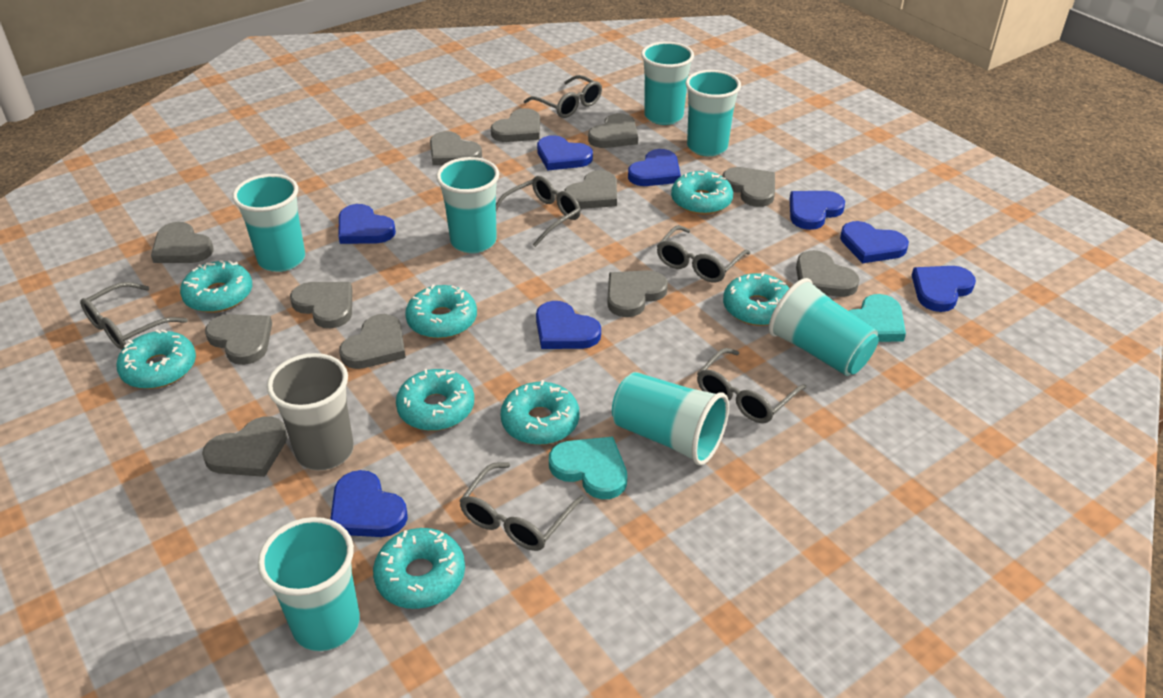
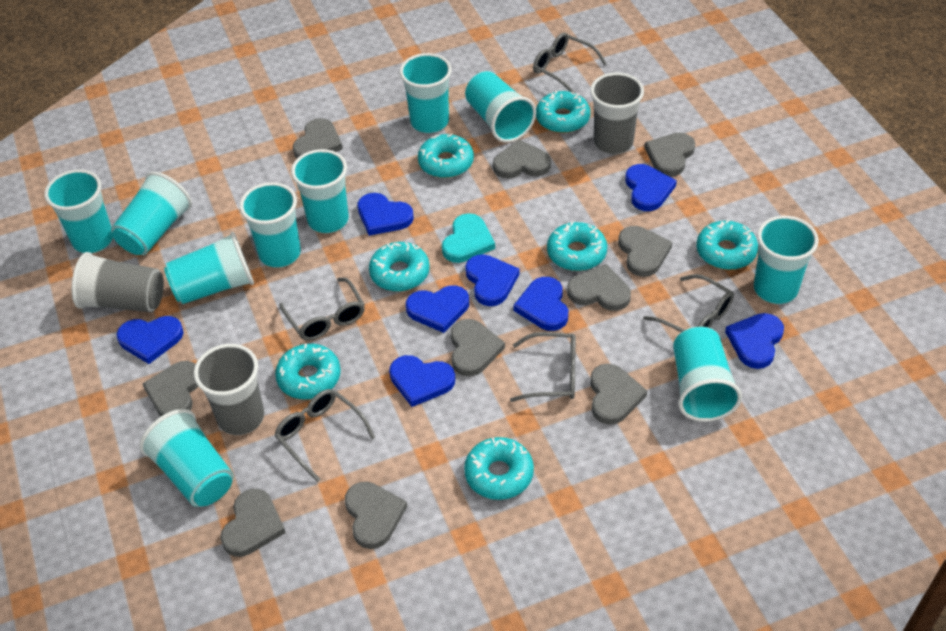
grey cup: [267,353,354,470] = 1 -> [72,252,164,312] [194,344,264,435] [590,73,644,154] = 3
grey glasses: [80,282,188,349] [459,462,584,551] [496,176,581,247] [524,75,602,118] [657,225,750,282] [697,348,806,423] = 6 -> [274,389,375,482] [279,277,365,341] [510,332,576,402] [533,33,607,93] [643,274,734,332] = 5
grey heart: [151,222,213,263] [202,417,287,477] [205,314,272,365] [290,282,352,328] [339,314,406,369] [430,131,482,165] [491,108,540,142] [564,170,617,209] [588,113,638,148] [607,270,668,317] [722,167,775,207] [796,250,860,297] = 12 -> [142,361,199,416] [220,489,286,557] [292,118,343,158] [345,482,407,549] [451,319,505,376] [493,140,551,179] [567,264,631,311] [590,364,647,425] [618,226,672,277] [644,133,695,177] = 10
turquoise cup: [232,174,305,272] [258,517,360,651] [436,157,499,253] [612,372,729,466] [641,42,694,125] [685,70,741,156] [768,278,879,376] = 7 -> [44,170,113,253] [111,172,192,255] [140,409,234,507] [164,232,254,304] [240,182,301,268] [291,149,349,233] [399,53,452,133] [465,71,536,143] [673,327,742,422] [754,216,819,304] = 10
turquoise donut: [116,329,196,389] [180,260,252,313] [373,528,465,609] [396,369,474,431] [405,284,477,339] [501,380,579,445] [671,170,733,215] [723,272,790,326] = 8 -> [275,343,341,399] [369,242,430,292] [418,134,474,178] [464,437,534,500] [536,91,590,133] [547,221,607,271] [696,220,758,270] = 7
turquoise heart: [549,437,627,499] [849,294,906,342] = 2 -> [442,213,495,263] = 1

